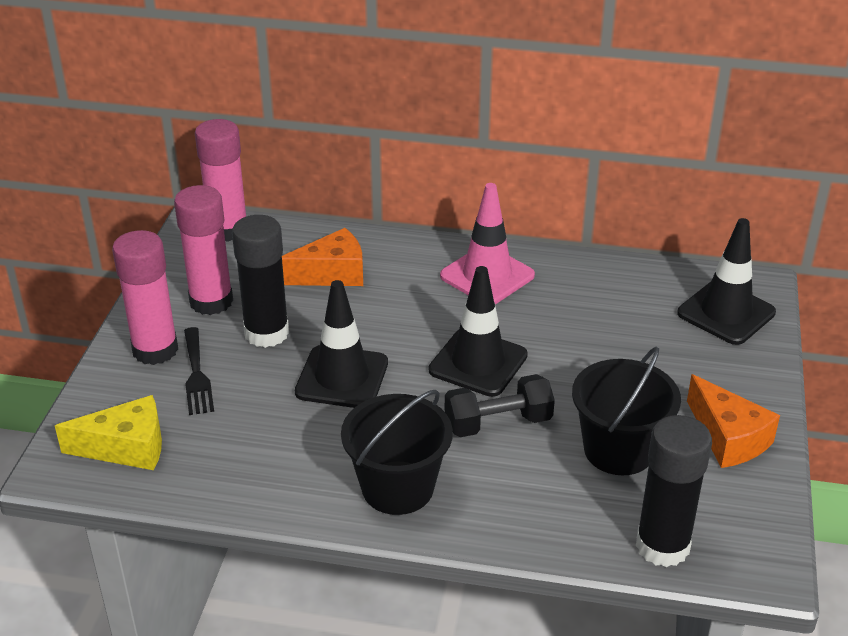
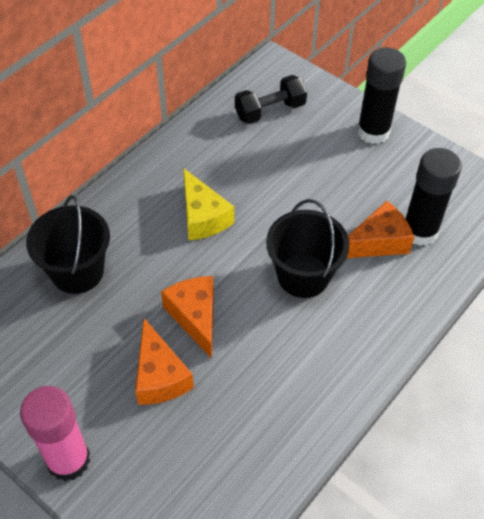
black fork: [184,327,214,415] = 1 -> none = 0
black traffic cone: [295,280,388,408] [429,266,528,397] [677,218,776,345] = 3 -> none = 0
orange cheese: [282,228,363,286] [687,374,780,468] = 2 -> [135,318,194,405] [161,276,214,359] [347,201,414,258] = 3
pink glue stick: [112,230,178,365] [174,185,233,315] [195,119,247,242] = 3 -> [20,386,90,481] = 1
pink traffic cone: [440,183,535,304] = 1 -> none = 0

